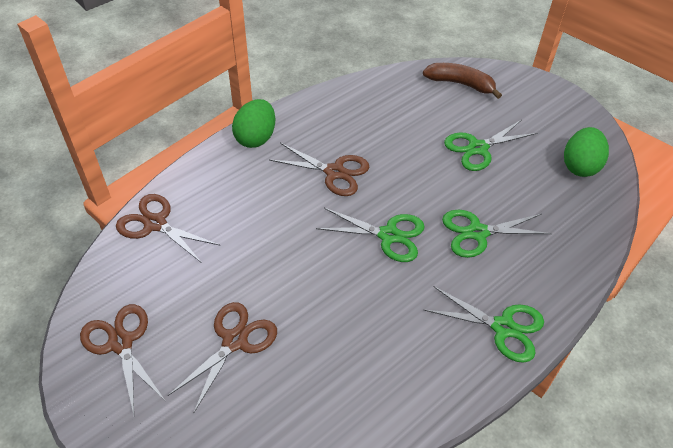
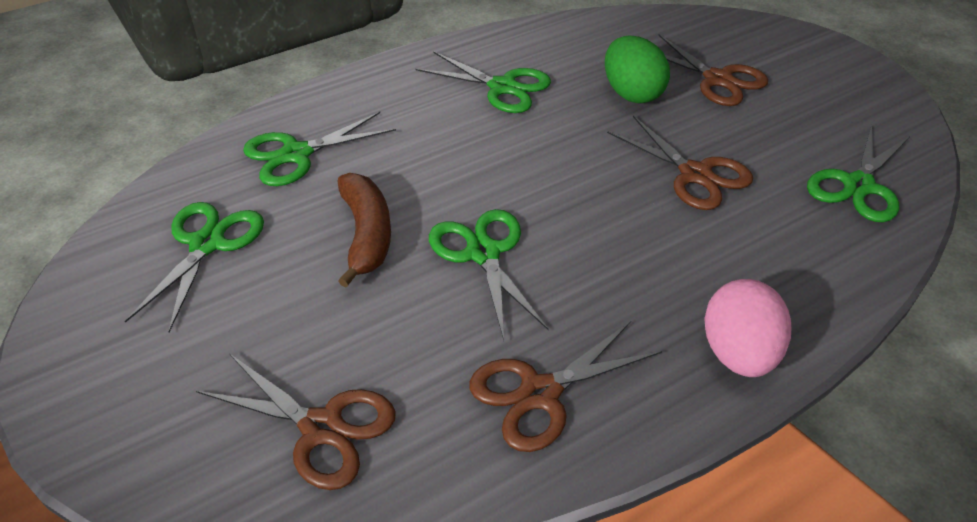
green egg: [232,99,275,148] [564,127,609,177] = 2 -> [605,36,670,104] = 1
green scissors: [316,208,425,262] [424,286,544,363] [442,210,552,258] [444,120,537,171] = 4 -> [125,202,264,332] [243,112,396,186] [416,51,551,113] [429,209,549,340] [807,125,910,222] = 5
pink egg: none = 0 -> [704,279,791,377] = 1

